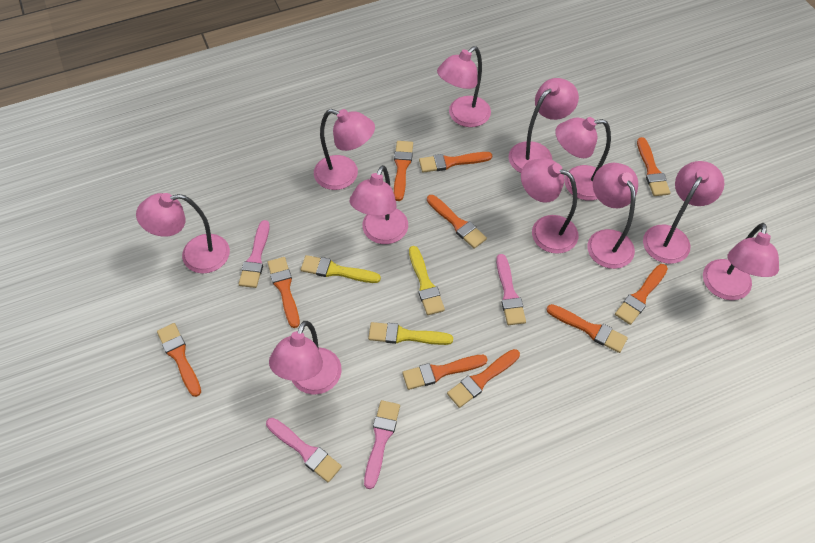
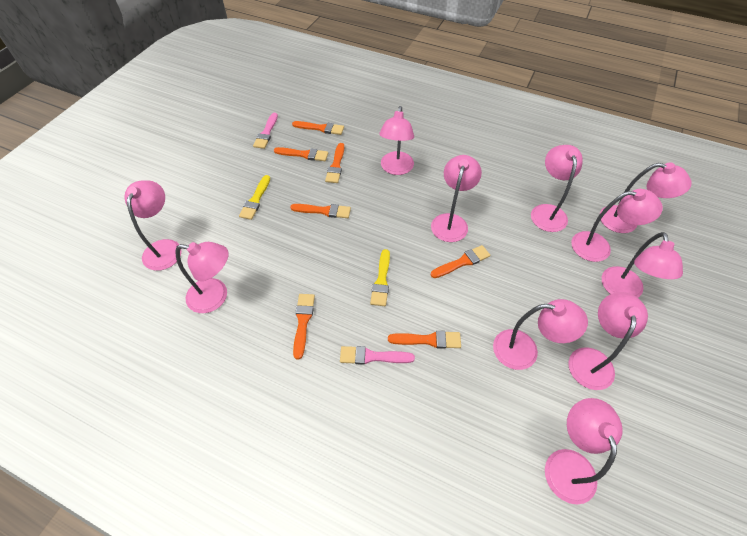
orange brush: [157,323,201,397] [267,257,300,328] [394,141,413,201] [402,355,488,390] [419,152,492,173] [427,195,487,249] [447,349,520,408] [547,304,628,353] [615,264,668,325] [637,137,670,196] = 10 -> [274,147,328,161] [290,204,351,218] [292,121,344,135] [293,294,315,360] [325,143,344,183] [388,331,461,349] [431,245,490,278] = 7
pink brush: [239,220,270,288] [266,418,342,482] [364,400,400,489] [496,254,526,325] = 4 -> [253,113,278,149] [340,346,415,365] = 2
yellow brush: [301,255,381,283] [368,322,453,345] [409,246,445,315] = 3 -> [239,175,270,220] [370,249,390,306] = 2

